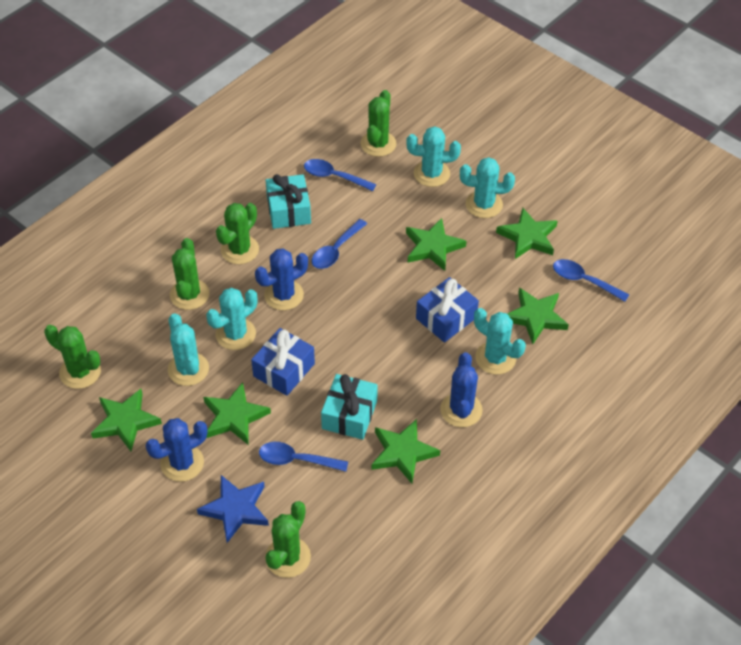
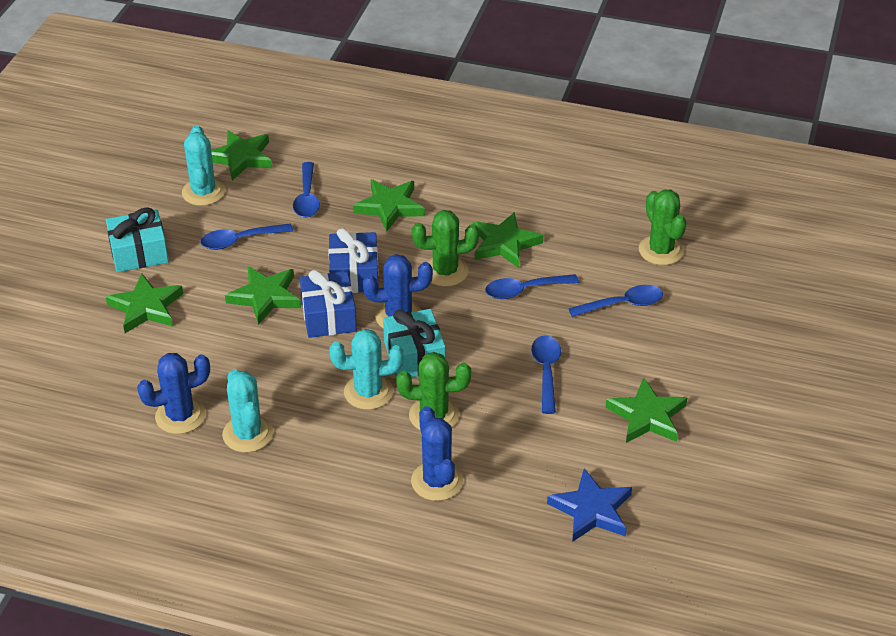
blue spoon: [259,442,348,472] [304,159,377,191] [312,219,367,269] [553,259,629,302] = 4 -> [200,223,293,250] [293,162,320,218] [485,274,579,299] [531,335,561,414] [568,285,663,317] = 5
green cactus: [44,325,101,389] [170,238,209,310] [216,203,259,264] [265,501,311,578] [360,90,397,157] = 5 -> [396,352,471,430] [412,210,479,287] [639,189,686,265] = 3
turquoise cactus: [168,313,209,386] [206,288,258,350] [406,126,461,187] [460,157,515,218] [474,308,526,375] = 5 -> [182,125,225,206] [222,369,273,453] [329,329,404,410] = 3

